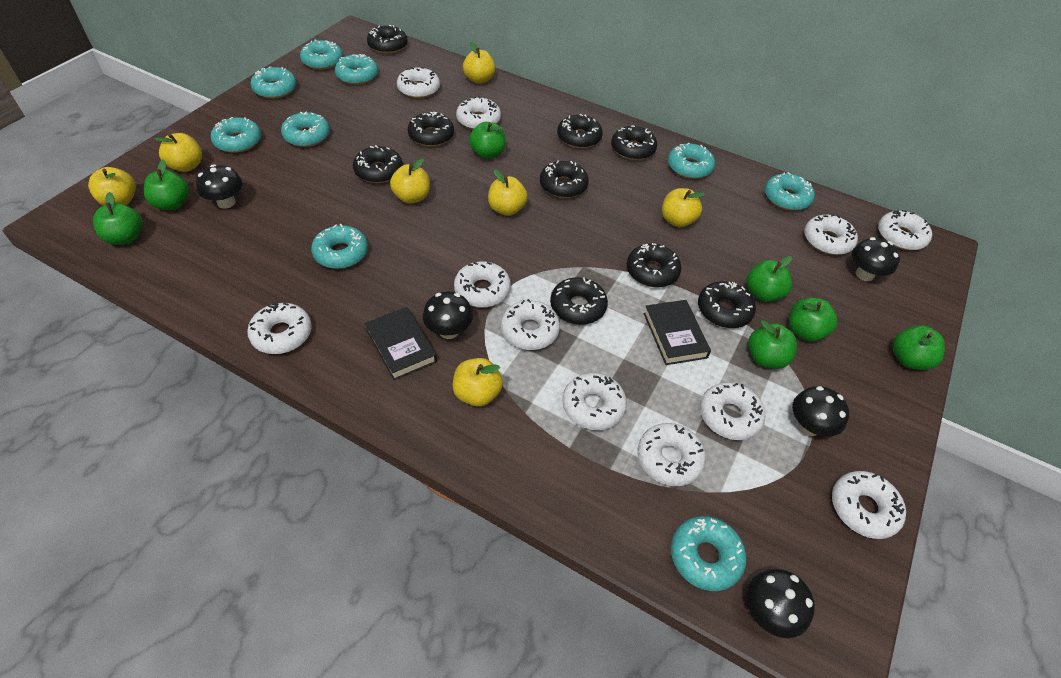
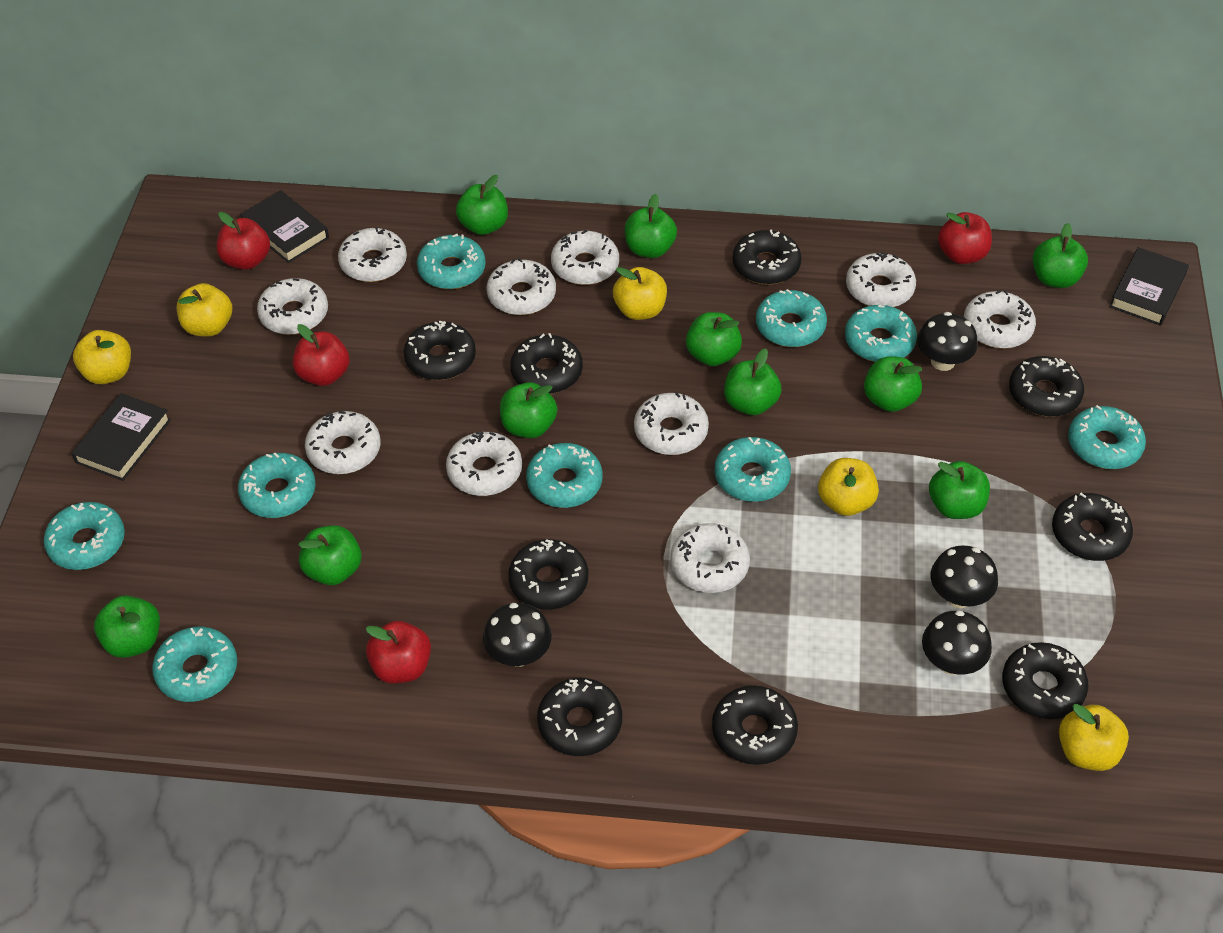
black book: [365,307,437,380] [643,300,711,365] = 2 -> [72,393,171,481] [240,190,329,263] [1109,247,1189,325] = 3
black mushroom: [196,164,243,209] [423,292,473,339] [746,569,815,638] [792,386,849,437] [852,237,900,281] = 5 -> [483,603,552,667] [917,312,978,371] [922,610,992,675] [931,545,998,608] = 4
green apple: [93,192,143,245] [144,160,189,210] [469,122,506,159] [747,256,792,302] [748,320,797,369] [789,298,837,341] [893,325,945,370] = 7 -> [94,595,160,658] [298,525,362,585] [456,175,508,235] [500,382,557,438] [625,194,677,258] [686,312,742,366] [724,349,781,415] [864,356,922,412] [929,461,990,519] [1033,223,1088,288] = 10
red apple: none = 0 -> [216,212,270,270] [293,324,349,386] [366,621,431,683] [938,212,992,264] = 4
white donut: [247,303,312,354] [397,67,440,98] [454,261,511,308] [456,96,501,130] [501,299,560,350] [562,373,627,430] [638,423,706,486] [700,382,766,440] [804,214,858,255] [832,471,906,539] [878,210,932,250] = 11 -> [257,278,328,335] [305,411,380,474] [338,227,407,282] [446,432,522,496] [486,258,556,315] [551,230,619,285] [634,392,709,455] [671,523,750,593] [846,252,916,307] [964,290,1036,349] = 10
yellow apple: [88,167,136,205] [154,133,202,172] [390,158,430,204] [453,358,503,407] [463,42,496,84] [488,170,528,216] [662,188,705,227] = 7 -> [73,330,131,384] [177,283,232,336] [613,267,667,320] [818,458,879,516] [1059,704,1129,771] = 5

